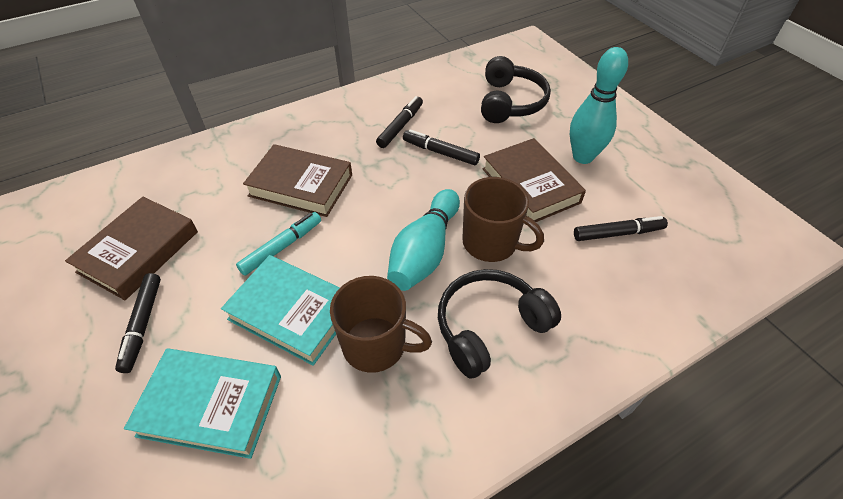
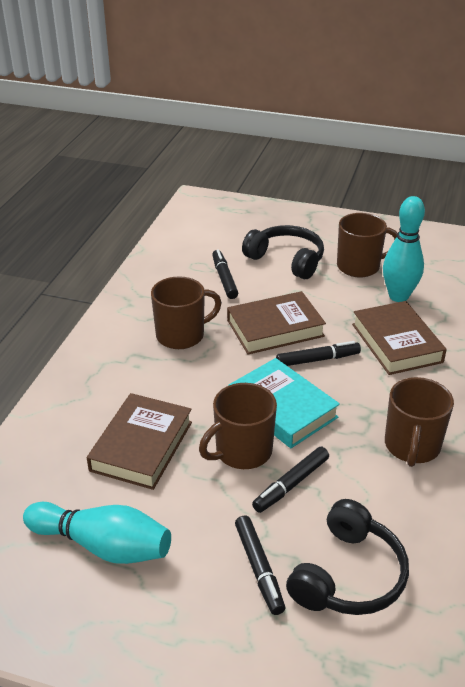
brown mug: [330,276,432,373] [462,177,544,262] = 2 -> [151,276,222,349] [199,383,277,469] [337,213,397,277] [385,377,454,467] = 4
turquoise book: [124,348,281,459] [221,255,340,366] = 2 -> [228,358,340,448] = 1
turquoise marker: [236,212,321,276] = 1 -> none = 0

